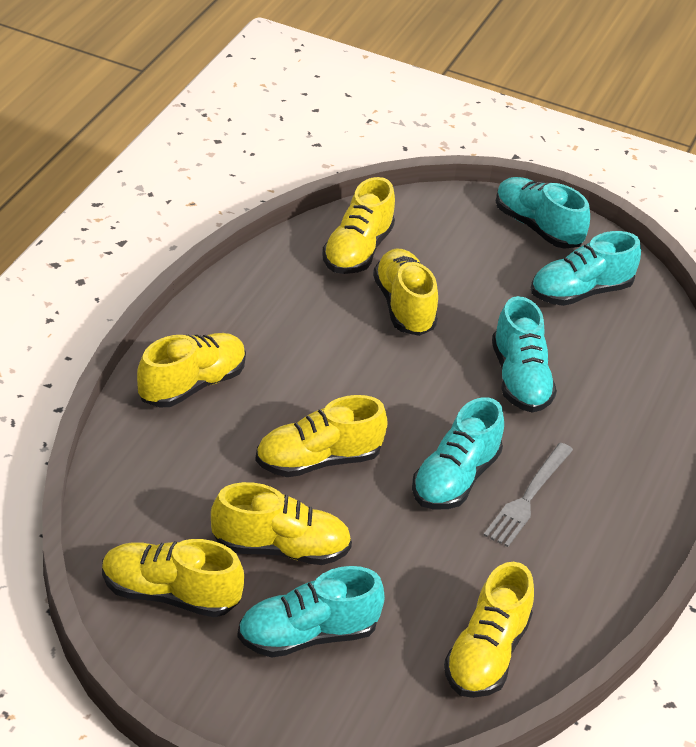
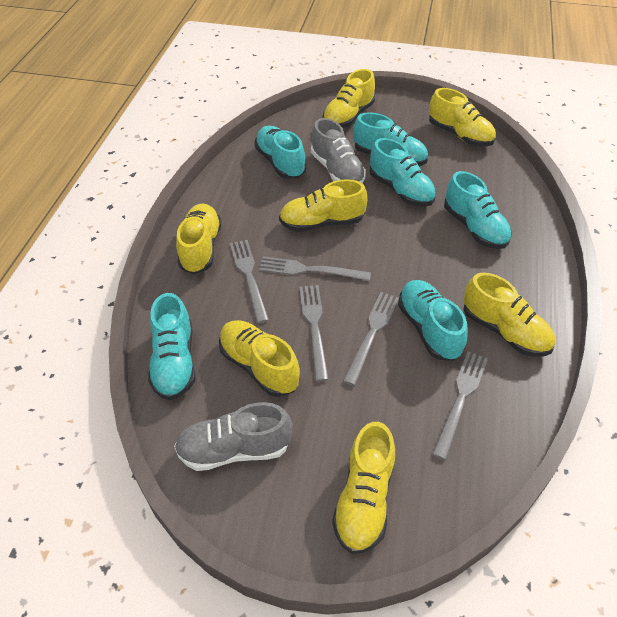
grey fork: [483,443,573,547] = 1 -> [230,240,269,323] [259,256,371,281] [299,285,329,381] [343,292,399,386] [432,352,488,460] = 5
grey shoe: none = 0 -> [174,402,293,471] [311,118,366,183] = 2
turquoise shoe: [237,566,385,657] [412,397,504,509] [492,296,557,413] [496,177,590,249] [531,231,641,306] = 5 -> [148,293,195,400] [254,126,306,179] [353,112,428,166] [370,138,436,207] [398,280,468,361] [444,171,512,249] = 6

